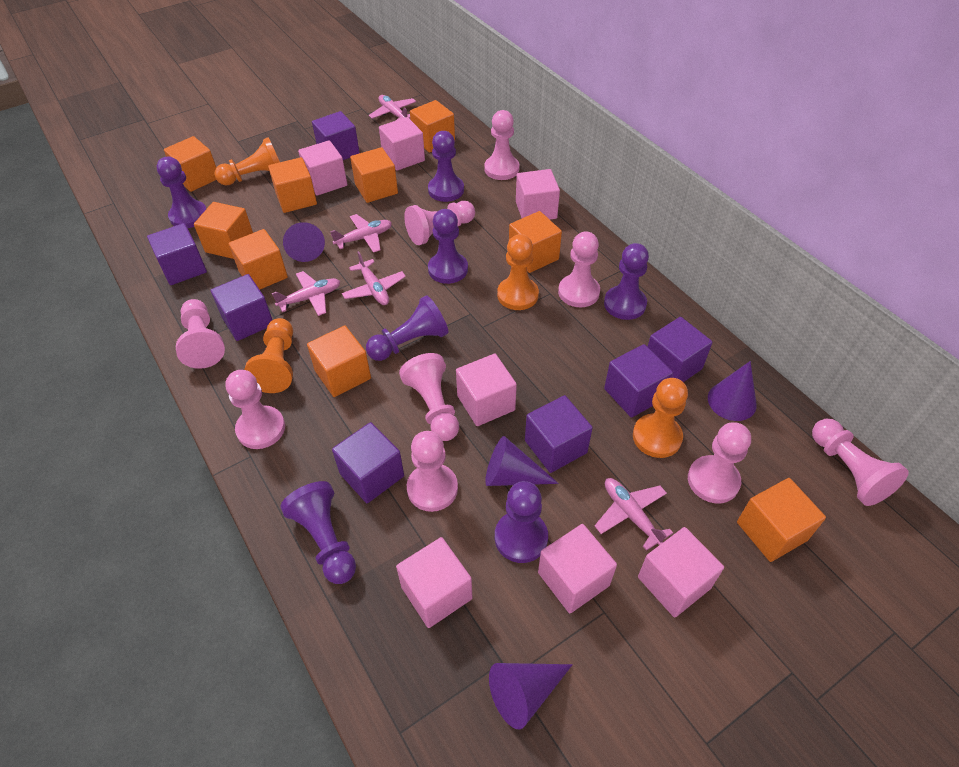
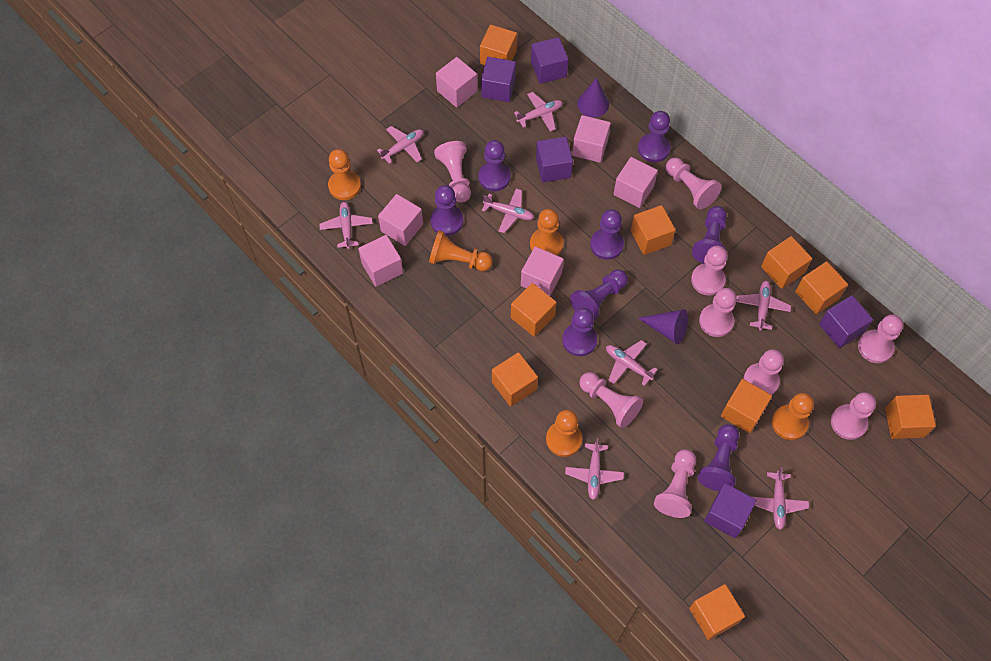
orange pawn: [214,137,280,185] [244,318,293,393] [497,234,539,310] [633,378,688,458] = 4 -> [328,149,361,200] [429,230,493,271] [530,209,563,256] [546,410,582,457] [772,393,814,440] = 5
pink cube: [298,140,347,196] [379,117,425,171] [396,537,472,628] [456,353,517,426] [516,169,560,220] [538,524,617,613] [638,527,724,618] = 7 -> [358,235,403,287] [378,194,423,246] [436,57,477,107] [521,247,564,296] [572,115,611,163] [614,157,658,208] = 6
pink plane: [272,271,340,316] [330,214,392,253] [342,251,406,305] [369,95,416,120] [595,478,673,551] = 5 -> [319,202,373,249] [377,126,424,164] [482,189,534,233] [514,92,563,132] [565,438,624,500] [606,340,658,386] [736,280,791,331] [753,467,809,530] = 8
purple cone: [283,222,325,262] [485,436,559,486] [489,663,573,730] [708,361,757,421] = 4 -> [577,78,609,117] [638,309,688,344] = 2
purple cube: [147,223,207,285] [211,274,272,341] [312,111,360,160] [332,422,404,503] [525,395,593,473] [604,344,673,418] [648,317,712,382] = 7 -> [481,57,516,102] [531,37,568,84] [536,137,573,182] [704,483,756,538] [819,295,873,348] = 5
purple pawn: [157,157,207,228] [280,481,356,584] [366,295,448,361] [428,131,464,202] [428,209,468,284] [495,481,548,563] [604,243,649,320] = 7 -> [430,185,463,236] [478,140,511,191] [562,307,597,356] [570,269,628,320] [590,209,624,260] [638,111,670,162] [692,206,727,264] [698,424,739,491] = 8

